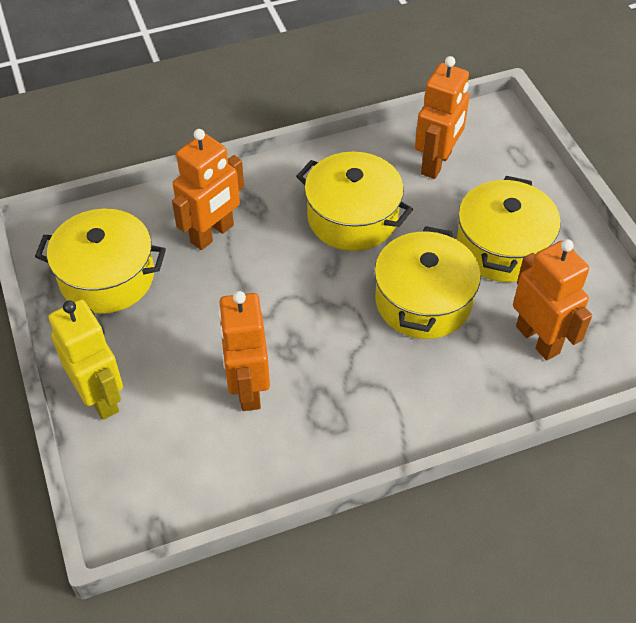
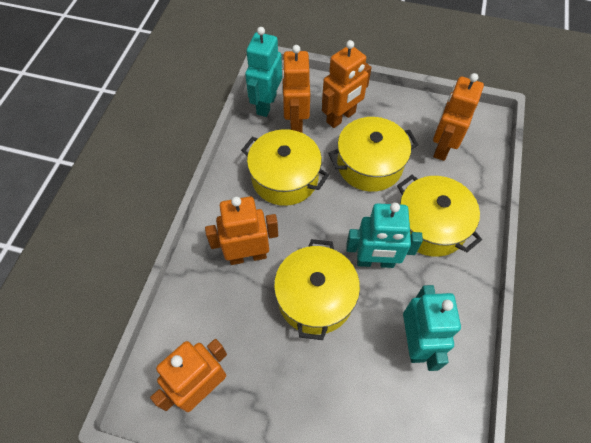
orange robot: [172,129,244,250] [218,291,270,411] [415,56,470,179] [513,239,592,361] = 4 -> [150,339,227,412] [205,196,278,265] [282,45,310,133] [322,40,372,128] [433,73,484,161] = 5
turquoise robot: none = 0 -> [245,27,282,117] [346,202,423,268] [403,285,461,371] = 3
yellow robot: [48,299,123,420] = 1 -> none = 0

